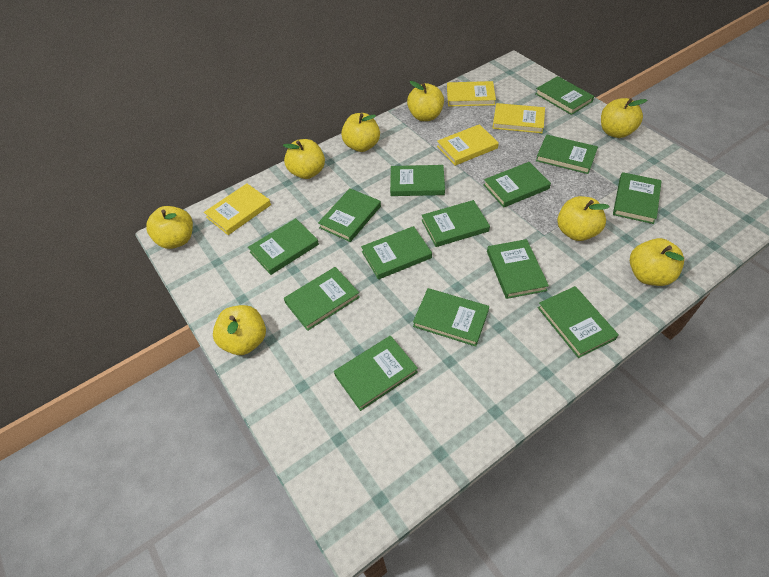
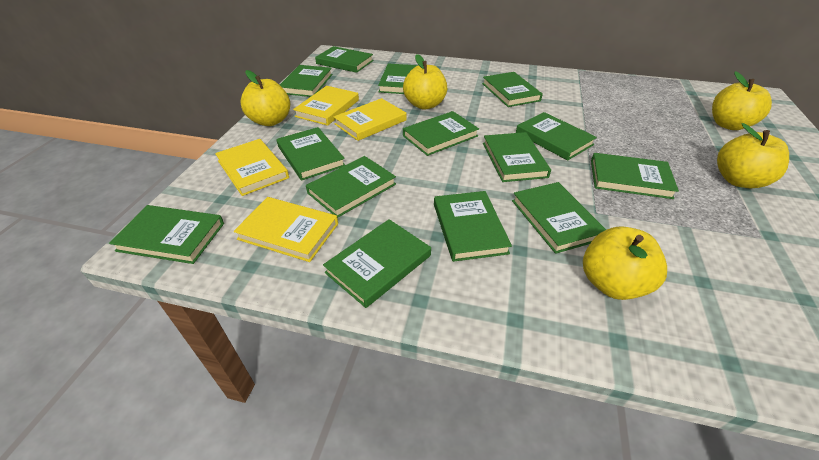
yellow apple: [146,206,193,249] [213,305,266,355] [283,139,325,179] [341,113,380,152] [407,81,444,121] [557,196,610,241] [601,98,647,138] [630,238,684,286] = 8 -> [241,70,290,126] [403,54,447,109] [583,226,667,300] [712,71,772,130] [717,123,789,189] = 5

